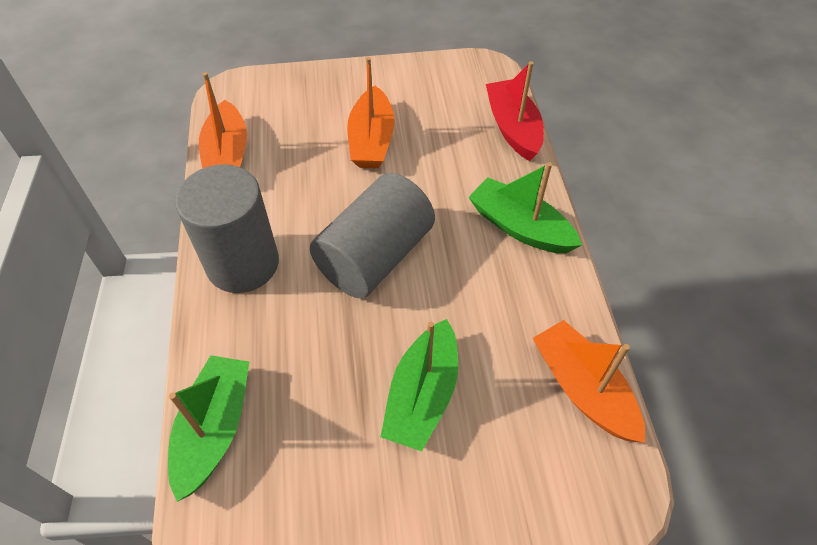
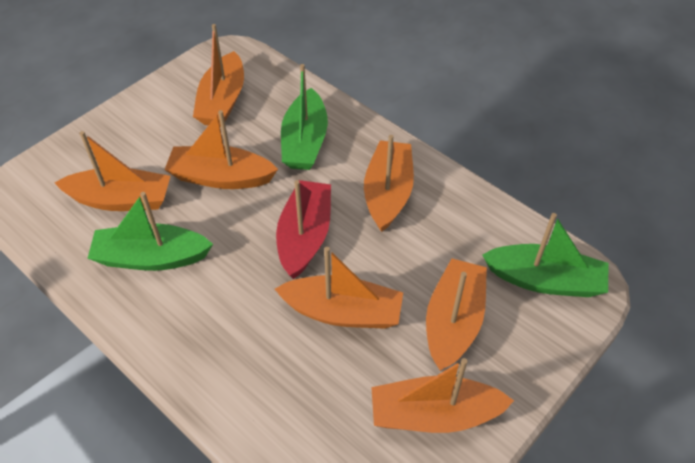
grey cylinder: [175,164,279,293] [310,173,435,298] = 2 -> none = 0
orange boat: [199,72,247,169] [347,57,395,168] [533,320,645,443] = 3 -> [54,131,170,211] [164,110,278,189] [193,24,244,127] [275,247,403,329] [364,135,414,232] [371,358,514,433] [426,258,487,371] = 7

